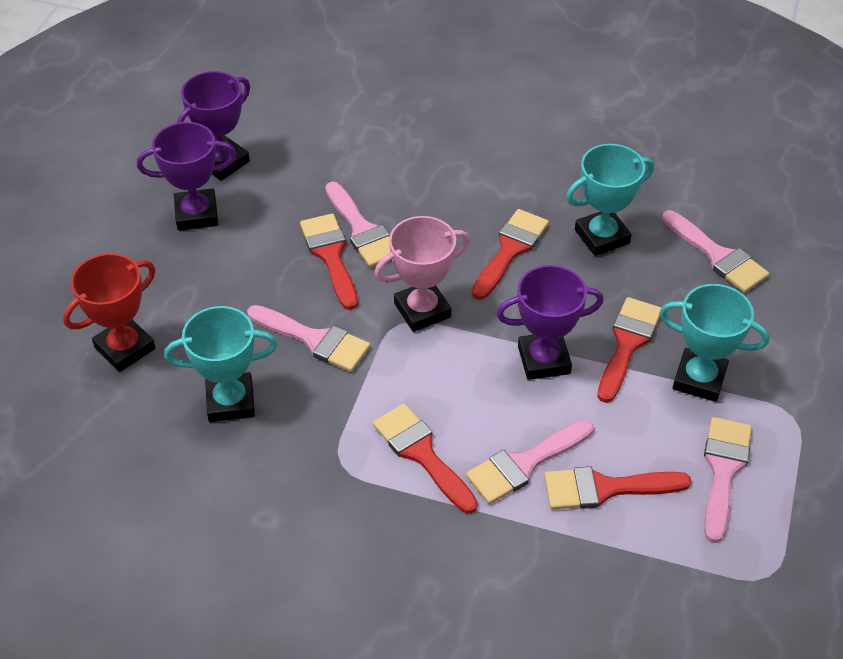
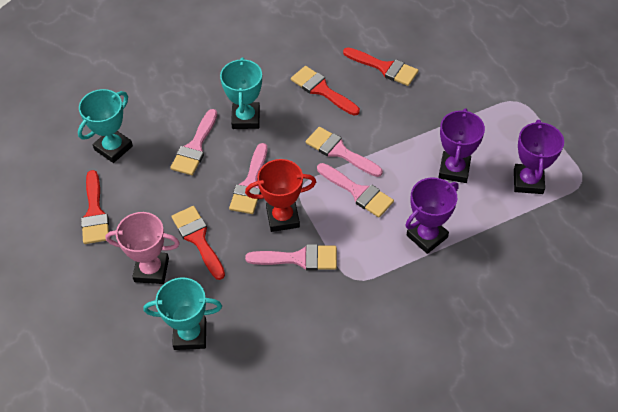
red brush: [300,214,358,310] [373,404,478,514] [472,209,549,300] [544,466,692,509] [597,297,661,403] = 5 -> [81,170,109,244] [171,206,225,280] [291,66,360,116] [343,47,419,86] = 4

